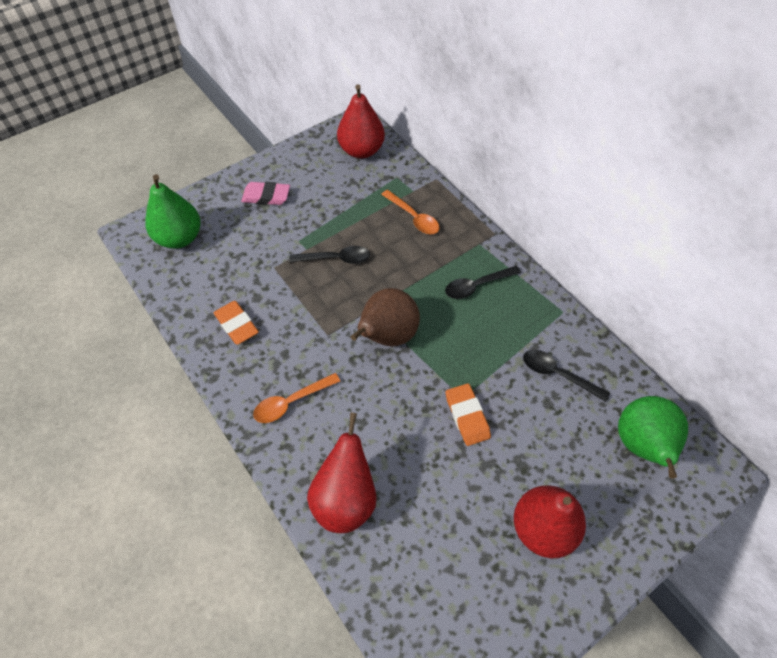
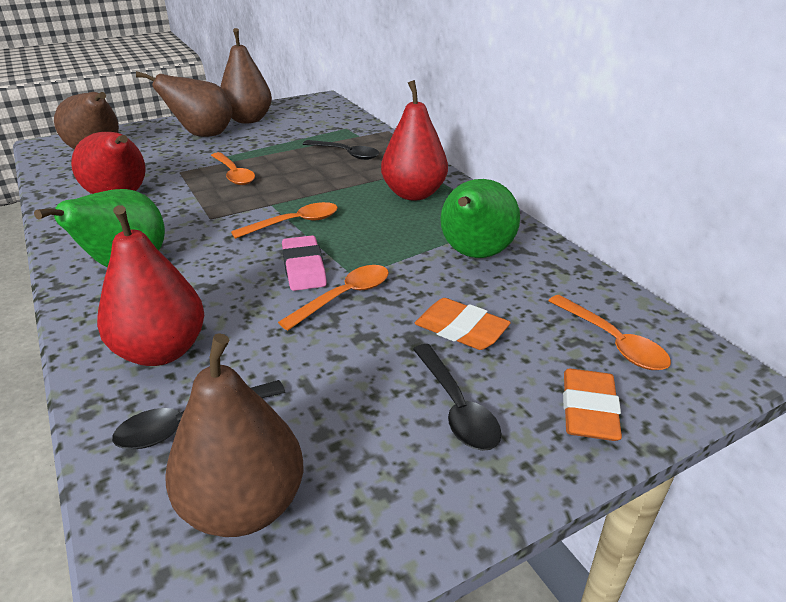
brown pear: [351,288,420,346] = 1 -> [54,92,119,149] [136,71,233,137] [165,333,303,537] [220,28,272,123] = 4
orange spoon: [253,373,341,423] [381,190,440,234] = 2 -> [211,152,255,185] [231,202,338,239] [278,265,389,331] [548,295,671,370] = 4

